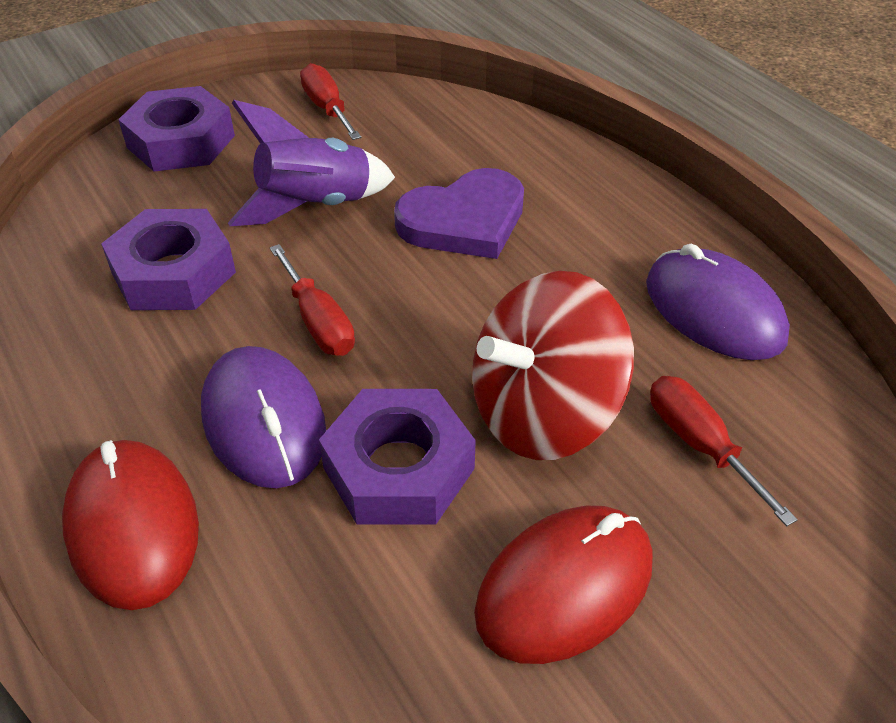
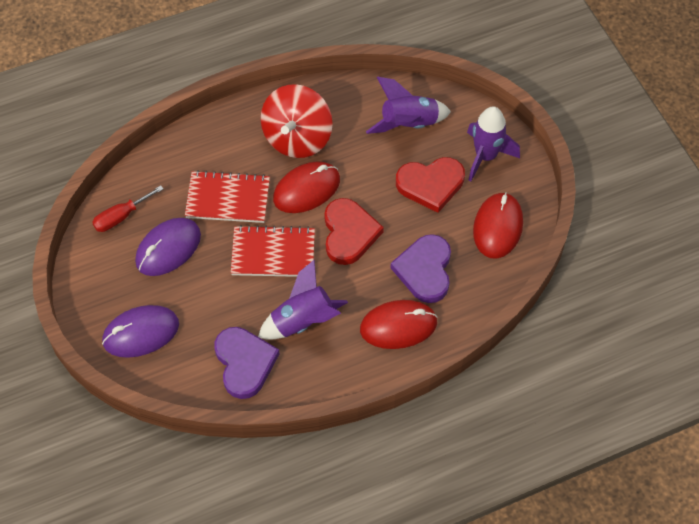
purple heart: [394,168,524,259] = 1 -> [214,327,280,399] [390,234,451,303] = 2
purple nut: [101,209,236,310] [118,86,235,172] [319,389,476,525] = 3 -> none = 0
purple rocket: [228,100,395,226] = 1 -> [258,259,348,340] [366,77,451,134] [467,106,520,182] = 3
red heart: none = 0 -> [324,198,384,265] [396,157,465,213] = 2
red mouse: [62,440,199,610] [474,506,653,664] = 2 -> [273,161,340,213] [360,300,437,349] [473,192,523,259] = 3
red notebook: none = 0 -> [185,170,270,223] [231,225,315,277] = 2
red screwdriver: [270,244,355,356] [300,63,361,140] [650,376,798,526] = 3 -> [92,185,164,232] = 1

